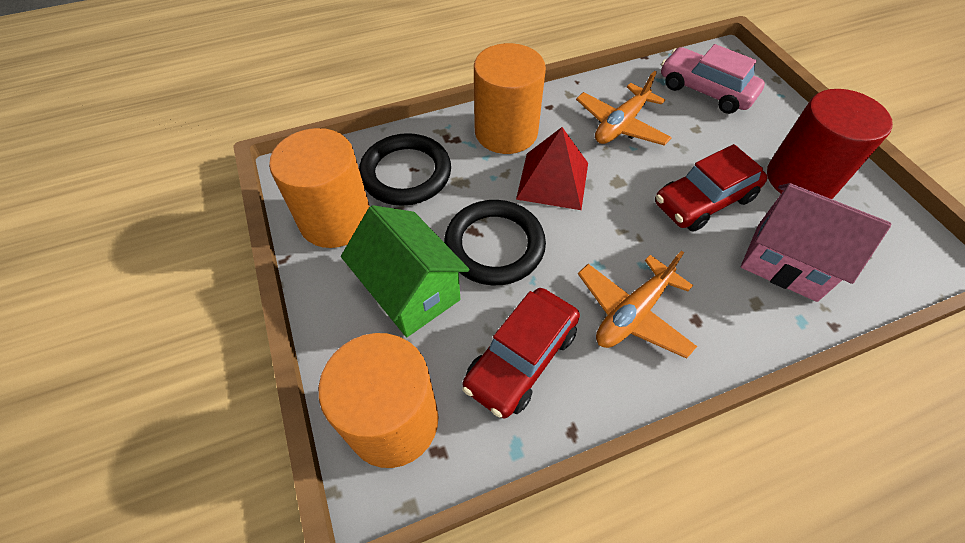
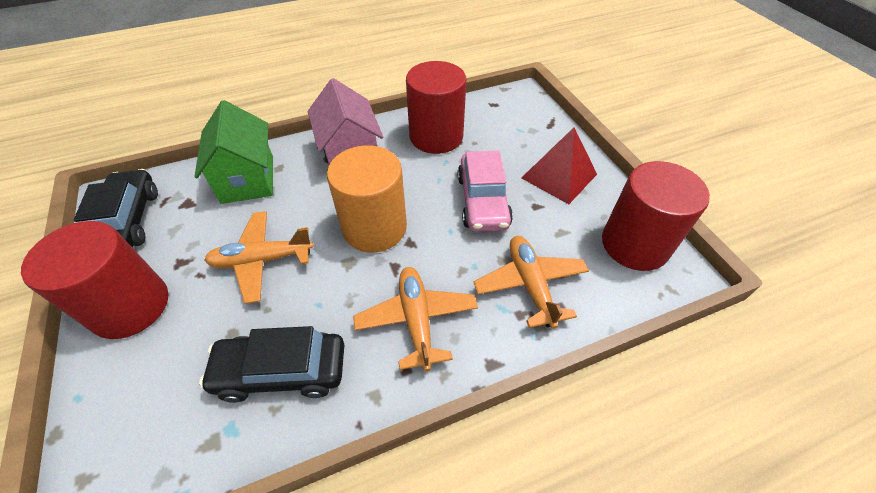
black car: none = 0 -> [74,169,158,247] [199,326,344,403] = 2
black ring: [359,133,451,206] [444,200,546,285] = 2 -> none = 0
orange cylinder: [269,128,370,248] [318,333,438,468] [474,43,546,154] = 3 -> [327,145,407,253] = 1
orange plane: [576,71,672,146] [578,251,697,359] = 2 -> [205,211,314,304] [353,267,478,371] [474,236,589,329] = 3
red car: [462,288,580,418] [655,144,768,232] = 2 -> none = 0
red cylinder: [767,89,893,199] = 1 -> [21,221,168,339] [406,61,467,154] [602,161,710,271] = 3

